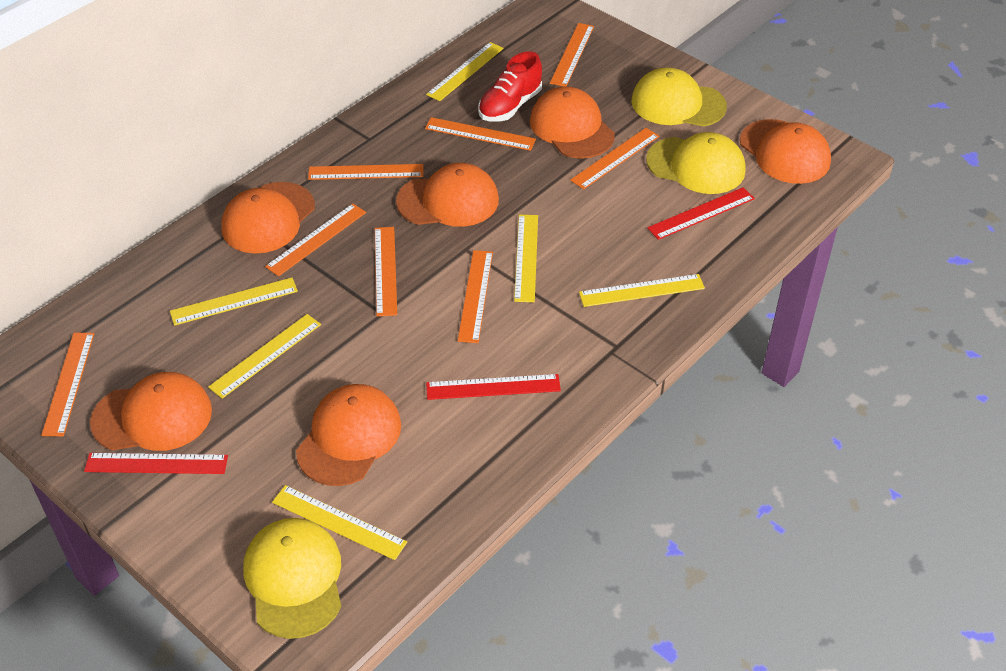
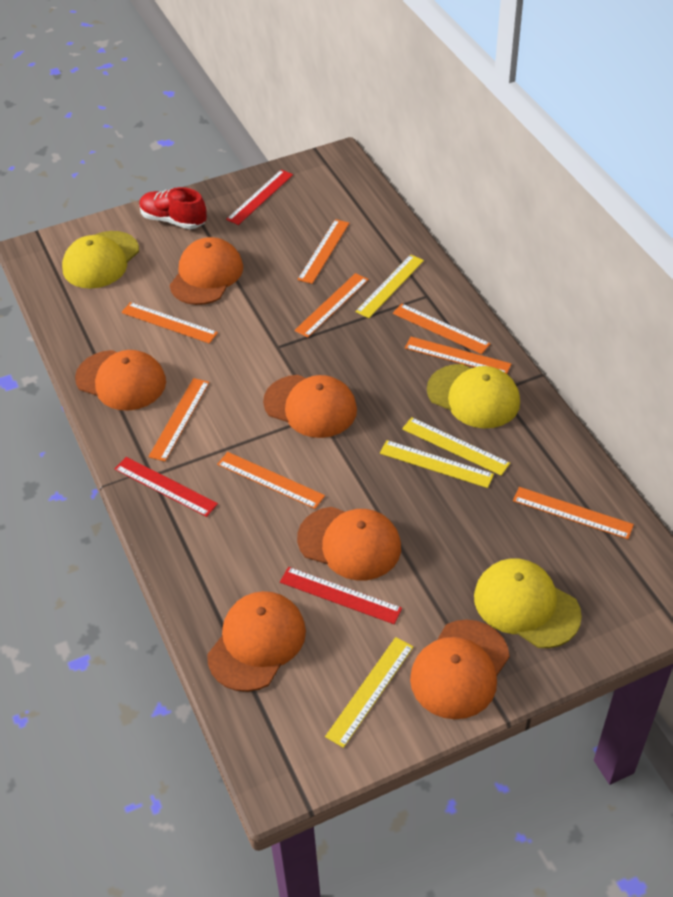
yellow ruler: [170,278,298,326] [208,314,321,399] [272,485,407,560] [426,42,504,101] [514,215,538,302] [579,274,705,307] = 6 -> [325,637,414,748] [355,254,424,318] [380,440,494,488] [402,417,510,476] = 4

